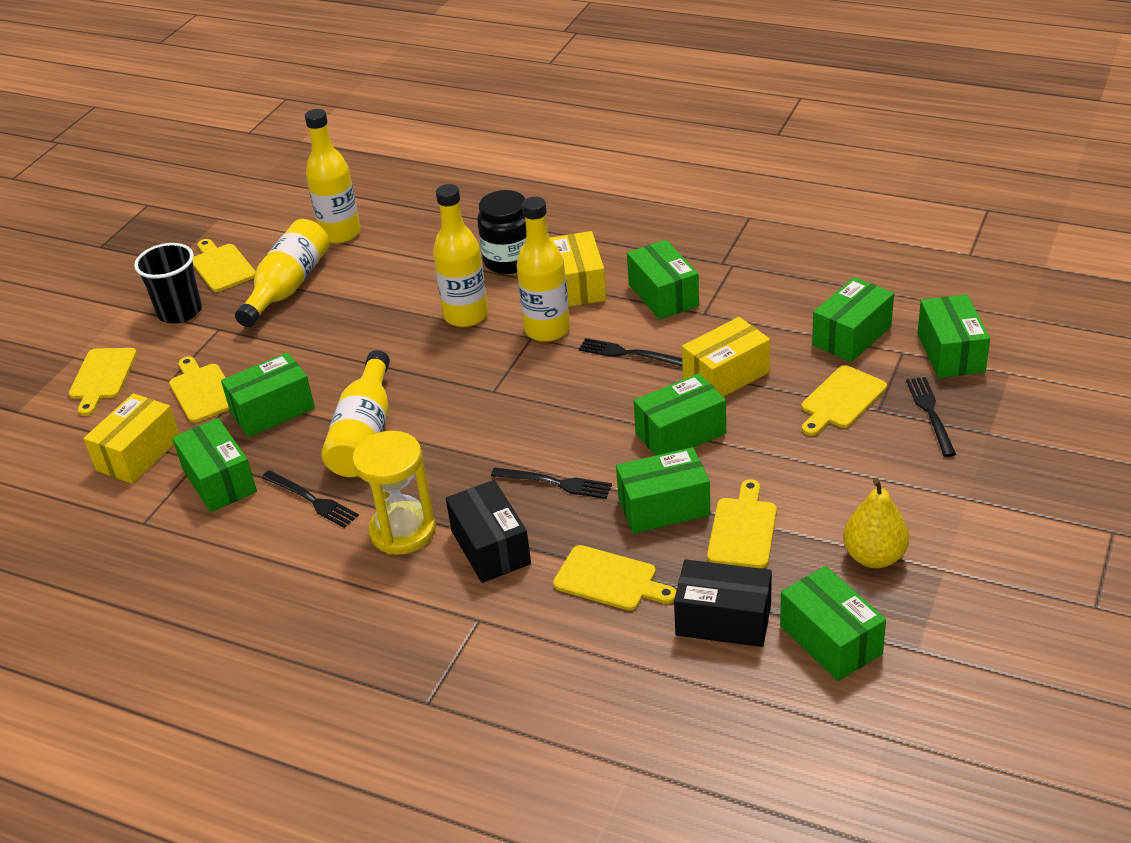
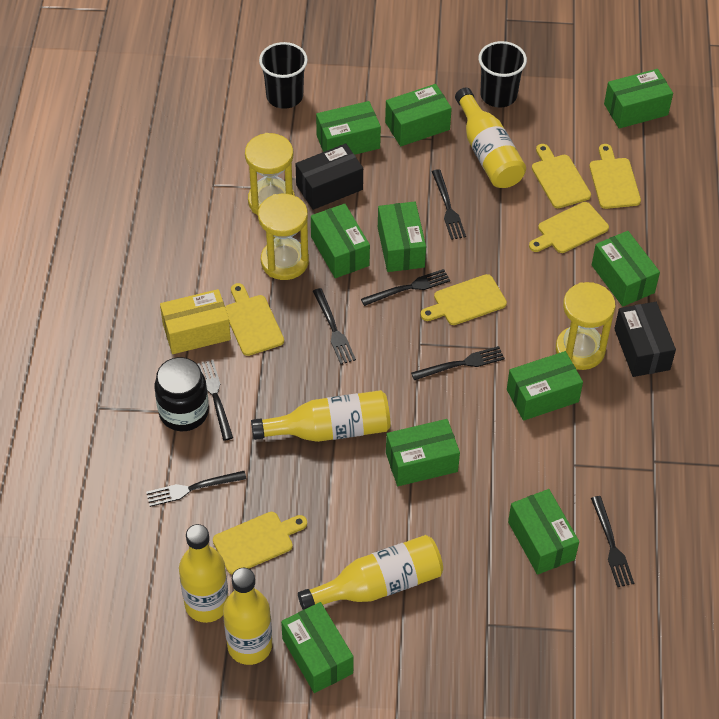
black cup: [134,243,202,323] = 1 -> [259,42,308,109] [479,41,527,108] = 2
black fork: [261,470,359,528] [491,467,612,499] [579,338,682,366] [906,377,956,457] = 4 -> [146,471,247,507] [198,360,233,441] [313,288,356,364] [361,269,450,306] [411,346,505,381] [432,169,466,240] [591,496,634,587] = 7
green box: [172,418,257,512] [221,352,315,437] [616,447,710,534] [627,240,699,320] [634,373,726,456] [780,566,886,681] [812,277,894,362] [917,294,990,378] = 8 -> [281,602,354,693] [311,204,370,278] [316,101,381,155] [378,201,426,272] [385,84,452,146] [386,419,460,486] [507,351,583,421] [508,489,579,575] [592,231,660,307] [604,69,673,129] = 10
yellow box: [83,393,179,484] [550,231,607,307] [682,317,770,397] = 3 -> [160,289,231,354] = 1
yellow hourglass: [352,431,436,555] = 1 -> [245,133,295,215] [258,194,309,280] [556,282,615,370] = 3
yellow pear: [843,478,909,568] = 1 -> none = 0

